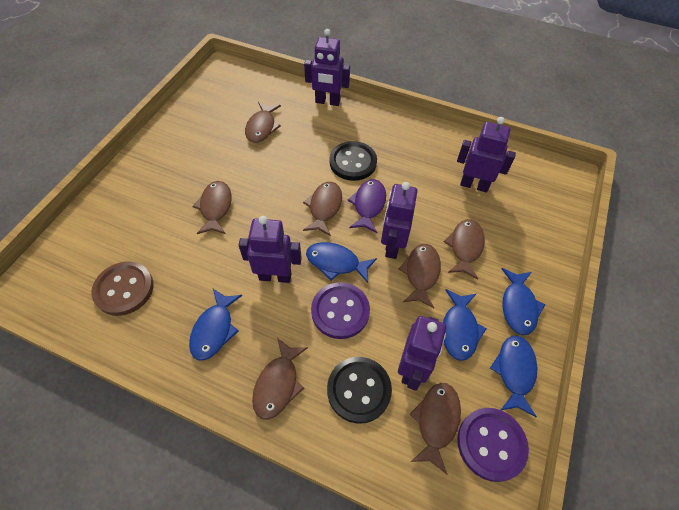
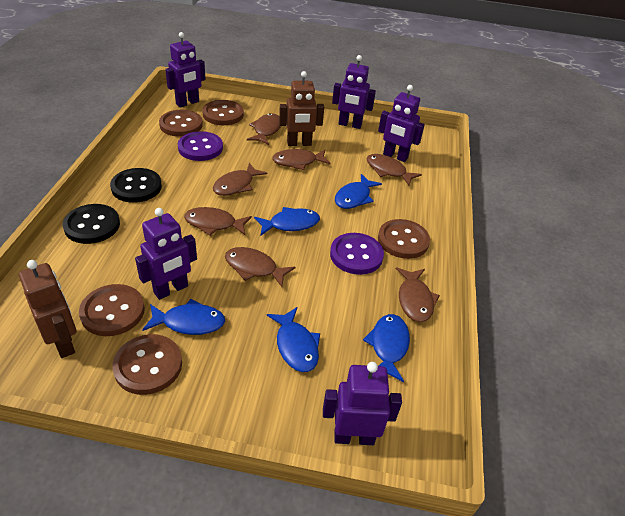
brown button: [91,261,154,316] = 1 -> [79,284,145,336] [112,334,182,395] [159,110,203,137] [202,100,244,125] [378,219,430,259] = 5
brown robot: none = 0 -> [19,260,76,358] [279,71,324,146] = 2
purple fish: [348,179,386,233] = 1 -> none = 0

